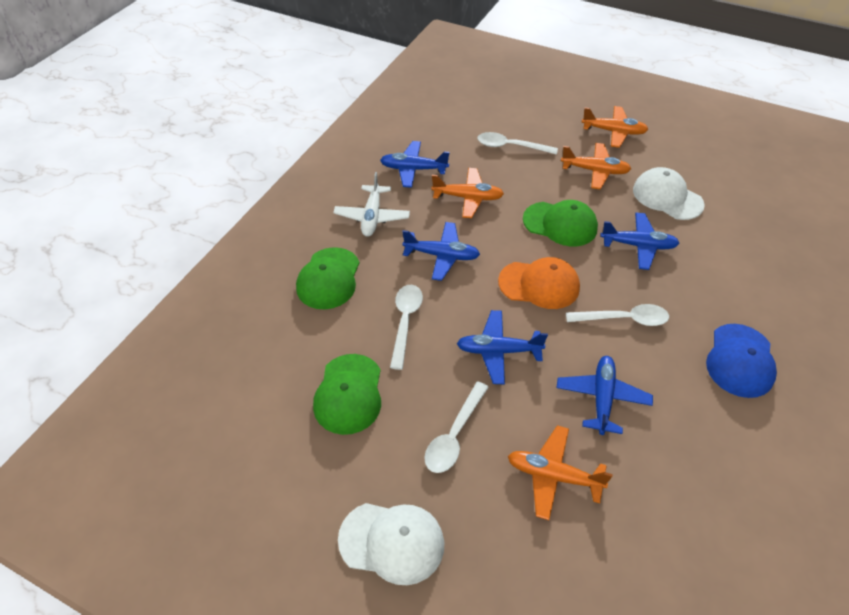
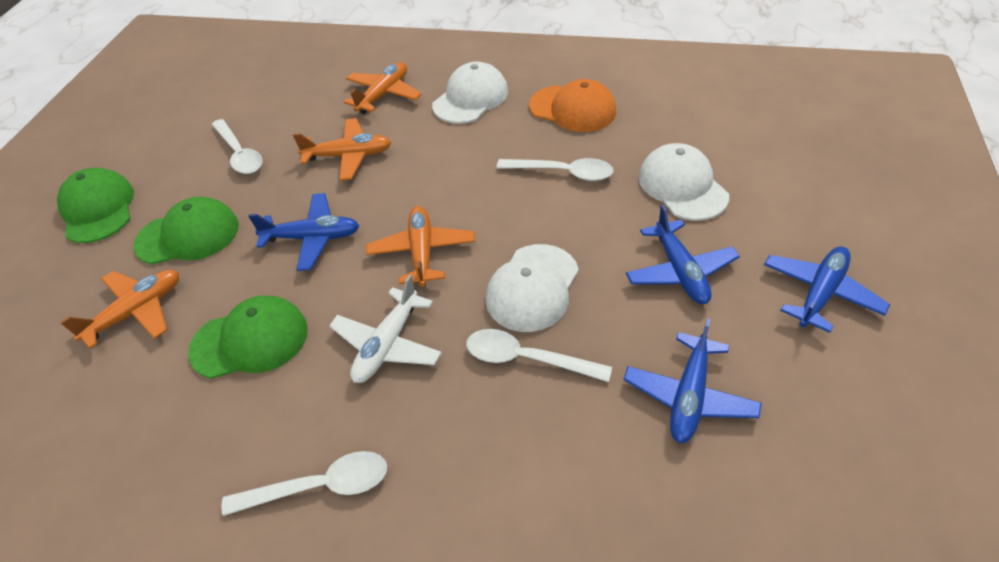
blue cap: [706,324,777,398] = 1 -> none = 0
blue plane: [380,141,450,188] [402,222,480,281] [457,310,548,384] [556,356,653,435] [600,212,679,270] = 5 -> [248,193,359,271] [624,318,762,443] [626,205,740,304] [764,246,890,333] = 4
white cap: [338,503,444,585] [633,167,705,220] = 2 -> [432,61,508,124] [486,244,579,332] [639,143,729,221] = 3

